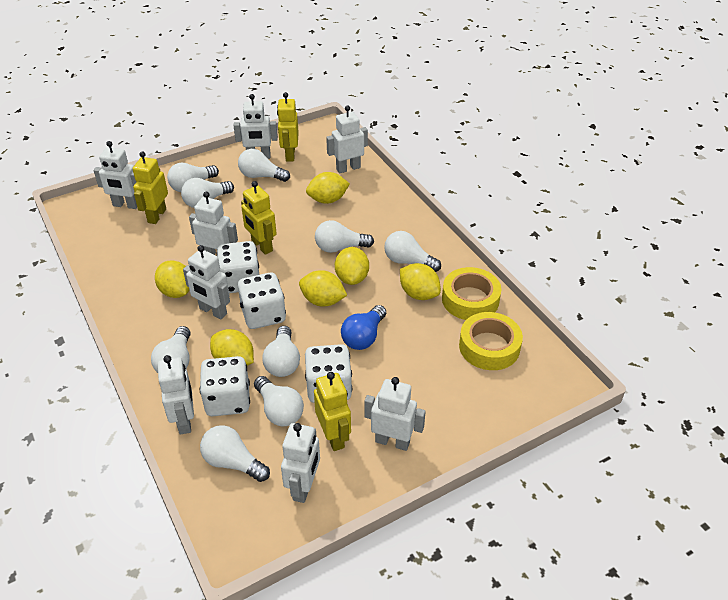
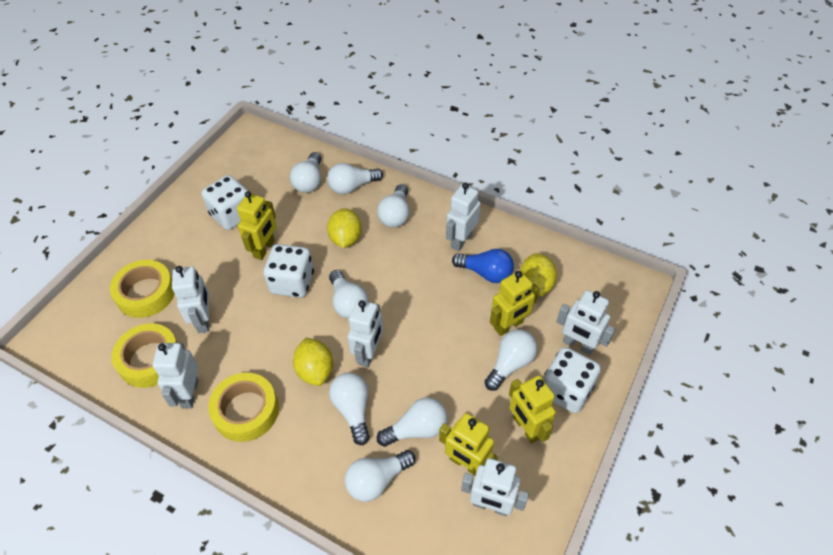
white dice: [200,356,250,416] [217,241,259,293] [238,273,286,329] [305,344,352,403] = 4 -> [201,175,248,230] [264,244,314,298] [544,347,601,413] = 3
white light bulb: [151,326,191,373] [167,163,219,192] [181,178,234,208] [200,425,270,482] [238,149,290,182] [254,376,304,426] [262,326,300,377] [315,220,374,253] [384,231,441,272] = 9 -> [290,152,321,193] [327,163,383,194] [329,270,368,319] [329,373,370,445] [345,450,416,502] [377,184,409,227] [377,397,447,447] [485,329,537,391] = 8
white robot: [94,141,137,209] [158,355,194,435] [183,245,230,320] [189,191,238,255] [233,94,278,159] [281,423,320,503] [326,106,368,173] [364,377,426,451] = 8 -> [153,342,198,408] [172,266,209,333] [348,300,383,367] [446,182,481,251] [461,458,529,516] [557,290,615,355] = 6
yellow lemon: [155,260,190,298] [210,329,254,366] [299,270,347,307] [306,172,350,204] [335,247,369,285] [400,263,441,300] = 6 -> [293,338,333,386] [327,208,362,248] [520,253,557,297] = 3
yellow tape: [442,267,501,320] [459,312,523,370] = 2 -> [110,260,174,318] [111,323,177,388] [208,373,279,442] = 3

